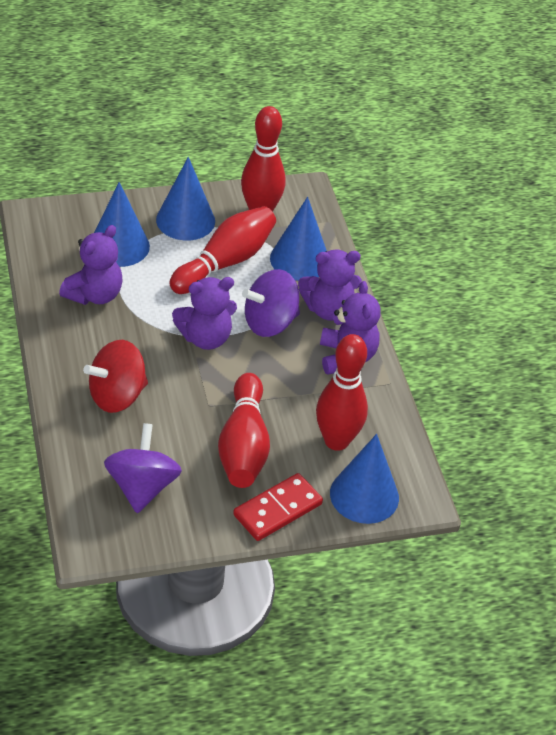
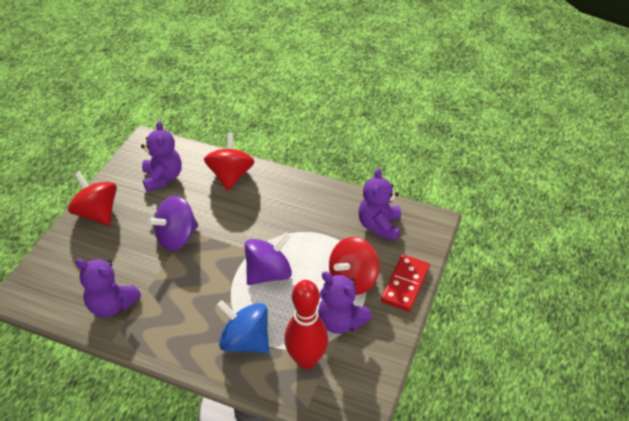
blue cone: [94,182,150,267] [156,157,215,240] [270,197,327,281] [330,434,399,524] = 4 -> none = 0
blue spinning top: none = 0 -> [217,300,269,353] = 1
red bowling pin: [170,206,276,294] [218,373,270,488] [241,106,285,212] [316,334,368,451] = 4 -> [284,280,328,369] = 1
red spinning top: [83,340,148,413] = 1 -> [68,171,117,225] [204,133,255,191] [329,237,380,295] = 3

